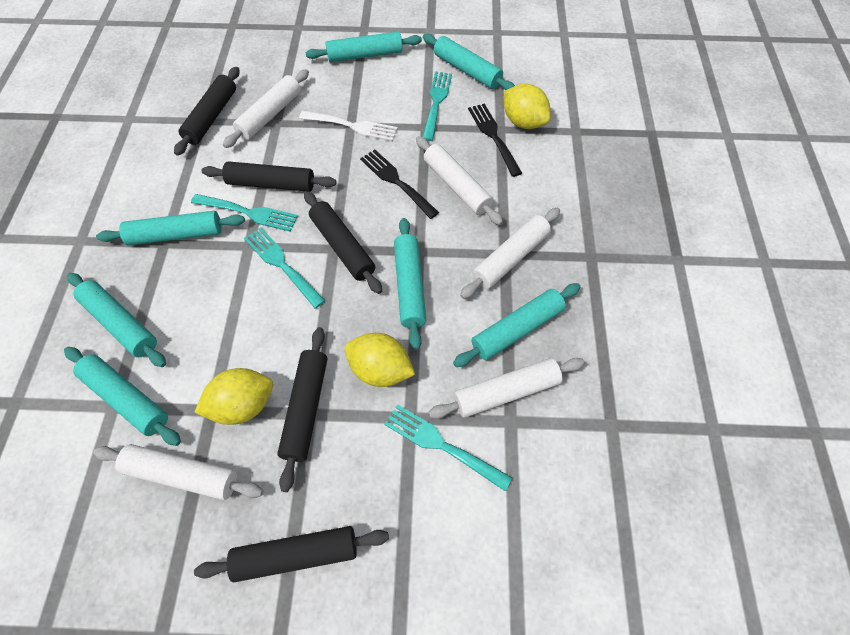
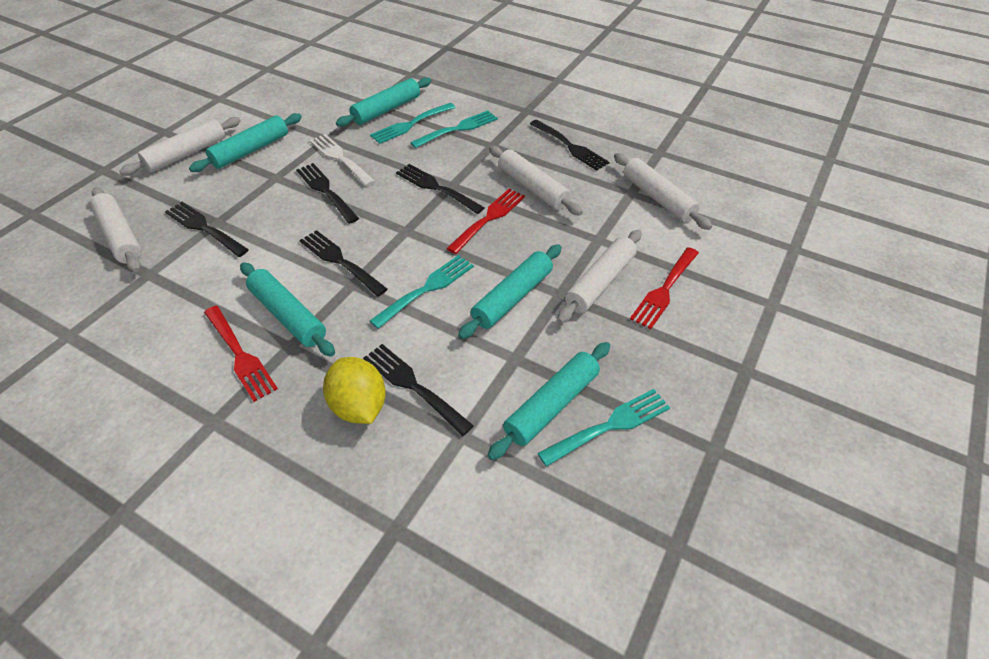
black fork: [360,149,439,219] [468,103,522,177] = 2 -> [165,202,249,257] [296,163,359,224] [299,230,388,296] [363,344,474,436] [396,164,485,214] [530,120,610,171] = 6
black rolling pin: [174,67,239,156] [194,526,389,582] [202,161,336,192] [277,327,327,492] [304,191,382,294] = 5 -> none = 0
red fork: none = 0 -> [204,306,278,402] [446,189,525,254] [630,247,699,329] = 3
turquoise rolling pin: [64,347,181,446] [67,273,166,367] [96,211,245,246] [305,32,422,62] [394,218,426,350] [423,34,515,90] [453,283,581,367] = 7 -> [189,113,302,172] [240,262,335,357] [336,77,431,127] [458,244,562,339] [487,342,610,460] = 5
yellow lemon: [195,368,273,425] [345,333,415,387] [504,84,551,129] = 3 -> [323,357,386,424] = 1

